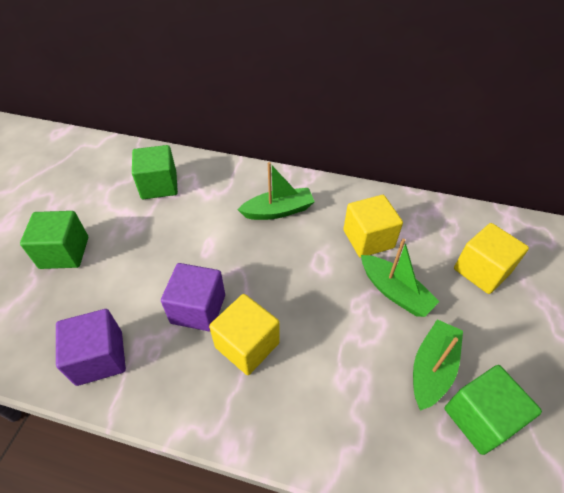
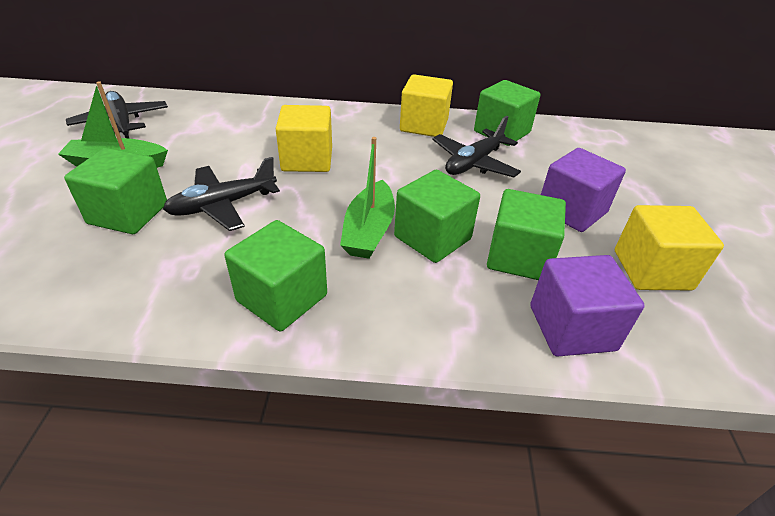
black plane: none = 0 -> [66,91,168,139] [163,157,280,231] [432,116,521,178] = 3
green boat: [238,162,315,220] [361,239,440,317] [413,319,463,411] = 3 -> [58,81,168,168] [340,137,395,259] = 2
green cube: [20,211,88,269] [132,145,178,199] [445,365,542,455] = 3 -> [64,148,167,234] [225,220,327,332] [394,170,480,263] [474,80,541,146] [487,189,566,280] = 5

